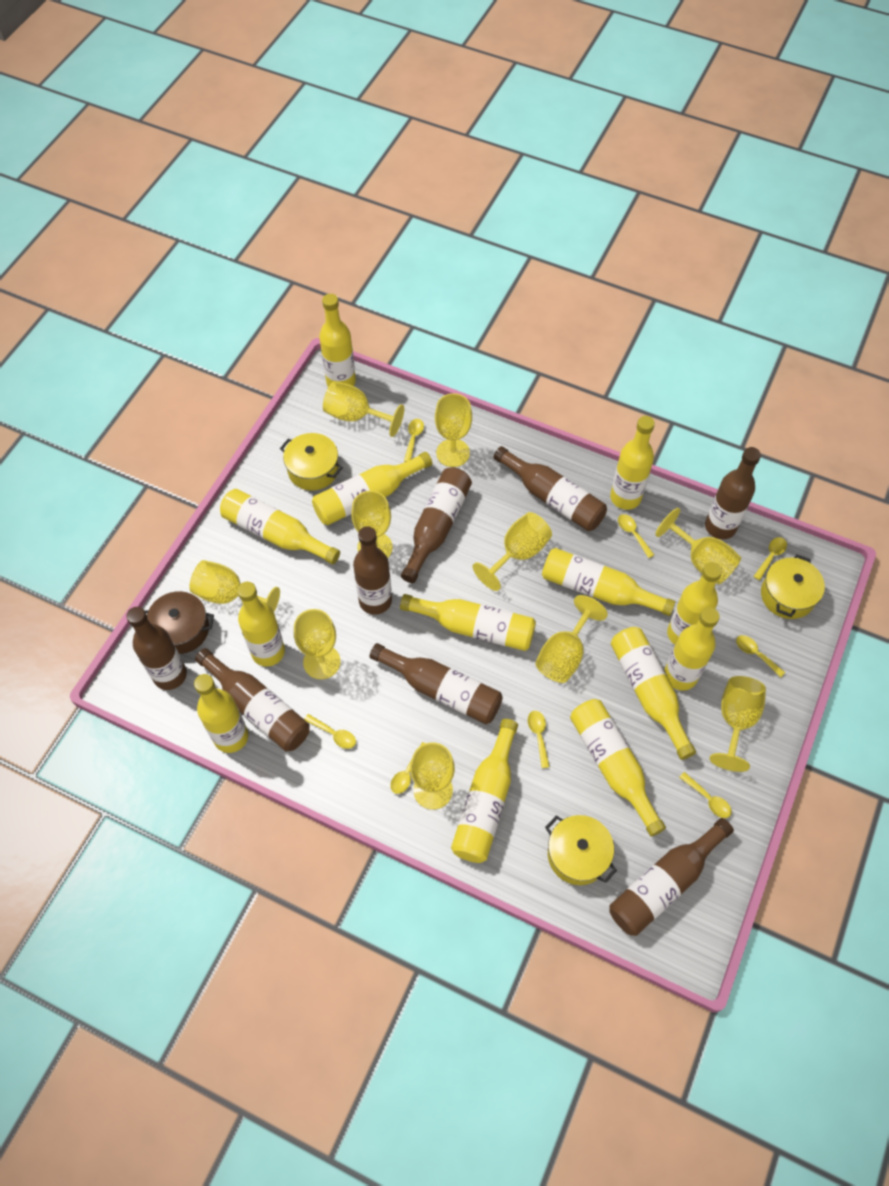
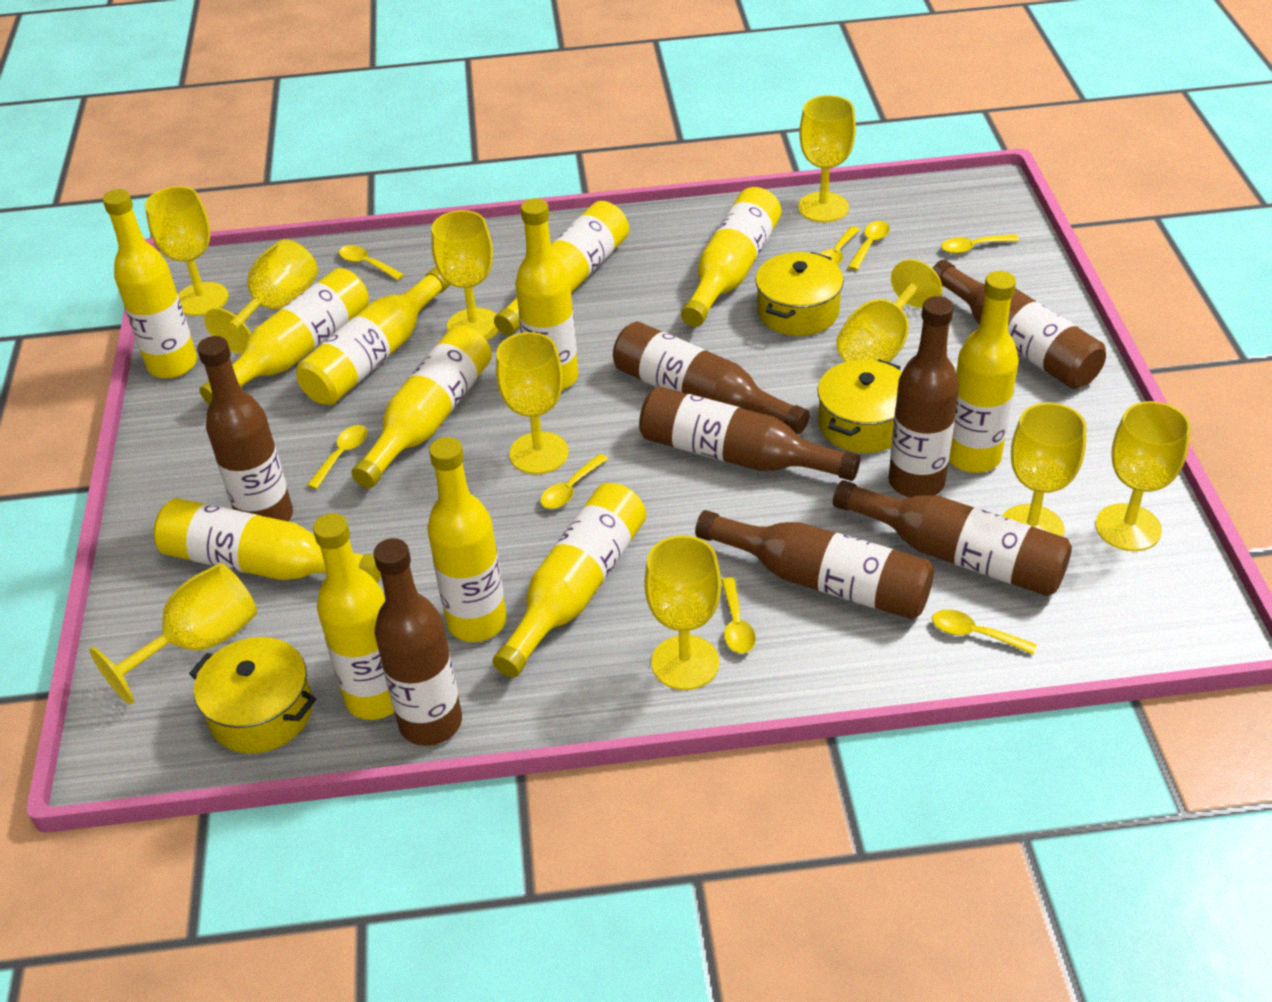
brown pot: [145,591,214,654] = 1 -> none = 0
yellow bottle: [194,674,249,753] [220,489,340,564] [237,582,285,666] [312,452,432,525] [319,294,356,387] [400,594,536,651] [451,719,518,863] [542,548,675,616] [570,699,666,837] [610,416,655,510] [611,627,696,760] [664,607,720,691] [667,562,722,645] = 13 -> [102,189,197,379] [154,498,381,583] [199,268,369,405] [296,267,450,405] [313,513,395,720] [351,325,492,488] [427,437,507,642] [493,483,646,678] [494,201,629,335] [515,198,578,390] [681,187,781,327] [949,271,1019,473] = 12

